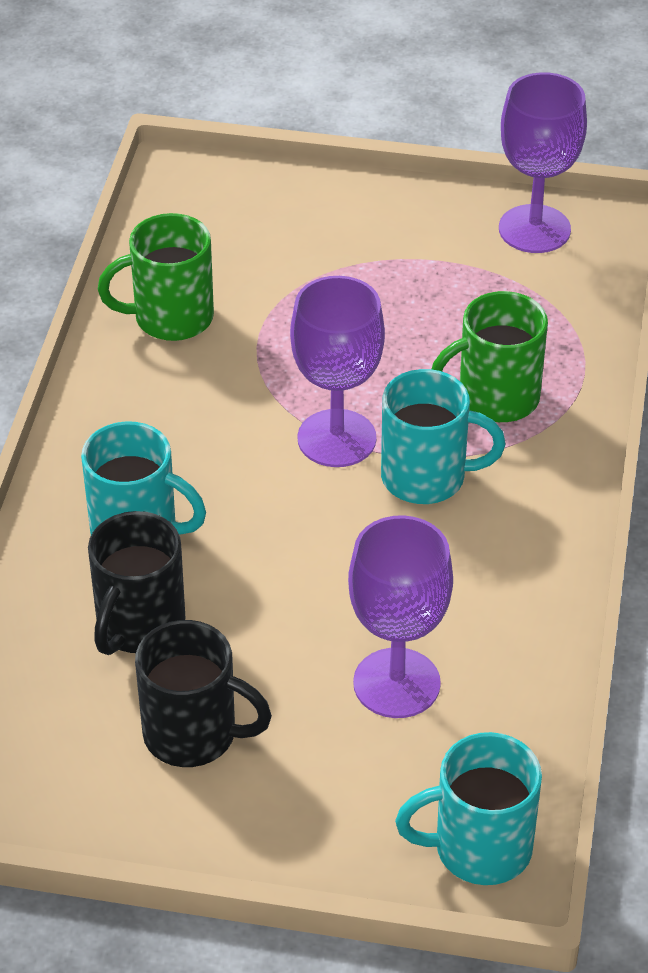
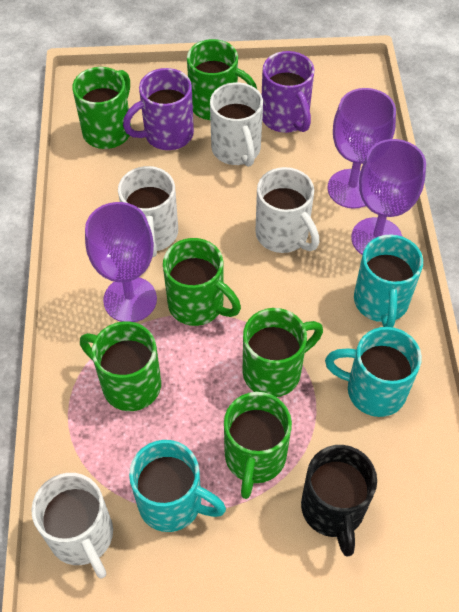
black mug: [88,511,186,655] [135,620,272,767] = 2 -> [301,445,377,557] = 1
green mug: [98,213,214,341] [432,291,548,422] = 2 -> [72,67,131,149] [80,321,161,411] [163,238,241,326] [187,39,257,120] [224,392,292,499] [243,308,323,397] = 6
purple mug: none = 0 -> [123,68,194,150] [262,51,315,133] = 2
white mug: none = 0 -> [31,473,113,579] [118,166,178,257] [210,82,263,167] [255,167,319,253] = 4

